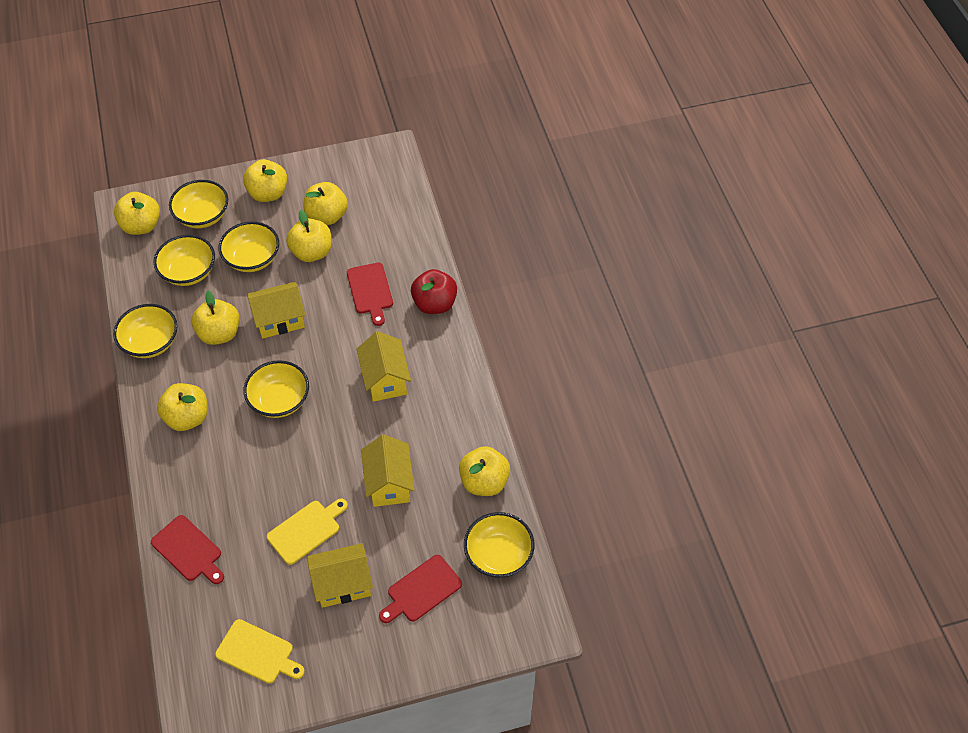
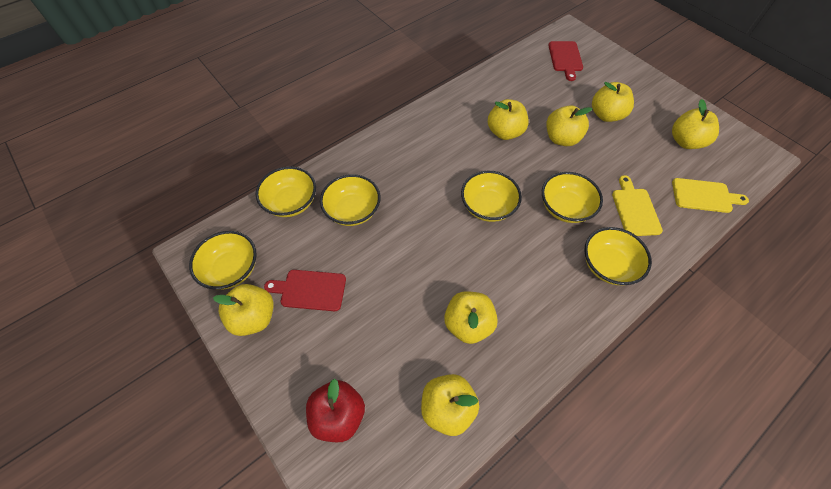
red cutting board: [151,515,224,584] [347,263,393,326] [379,555,462,623] = 3 -> [264,270,346,311] [548,41,583,81] = 2
yellow house: [247,282,305,339] [307,543,373,608] [357,331,411,402] [361,435,414,507] = 4 -> none = 0

